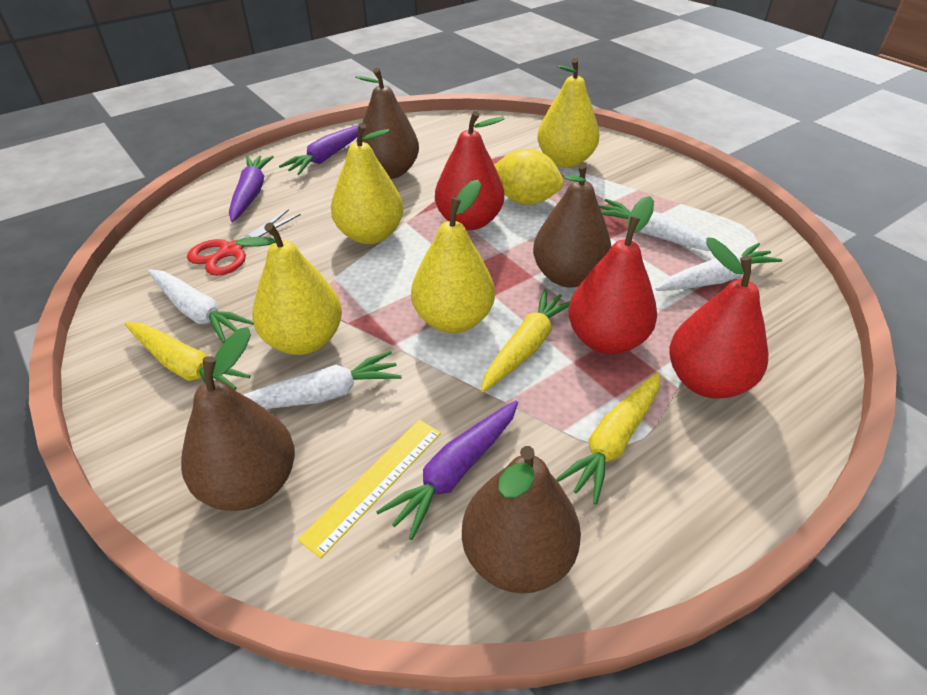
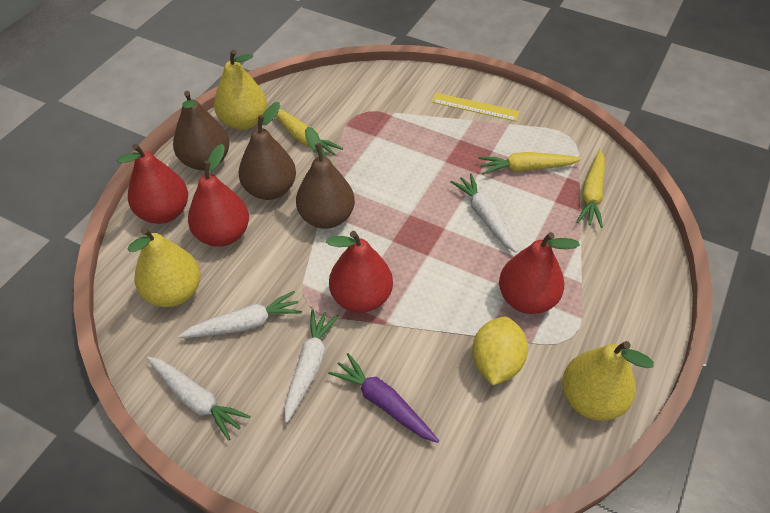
brown pear: [181,327,295,511] [355,68,419,179] [462,446,581,594] [533,162,611,288] = 4 -> [173,91,229,170] [239,102,296,200] [296,127,355,229] = 3
purple carrot: [229,156,274,222] [279,125,358,175] [376,401,518,540] = 3 -> [328,353,439,443] = 1
red pear: [435,111,505,230] [568,196,657,354] [669,237,768,399] = 3 -> [117,144,188,224] [188,144,249,247] [326,231,393,313] [499,232,580,314] = 4
red scissors: [187,209,301,276] = 1 -> none = 0
yellow pear: [236,222,342,355] [331,123,403,244] [411,180,495,333] [537,58,600,168] = 4 -> [128,228,201,307] [214,50,267,130] [562,341,654,421] = 3

